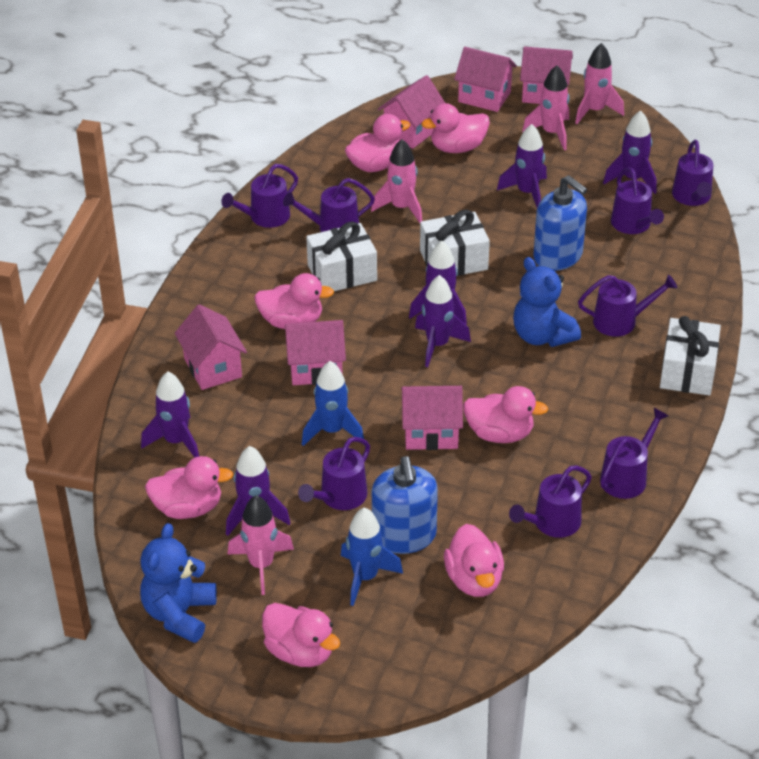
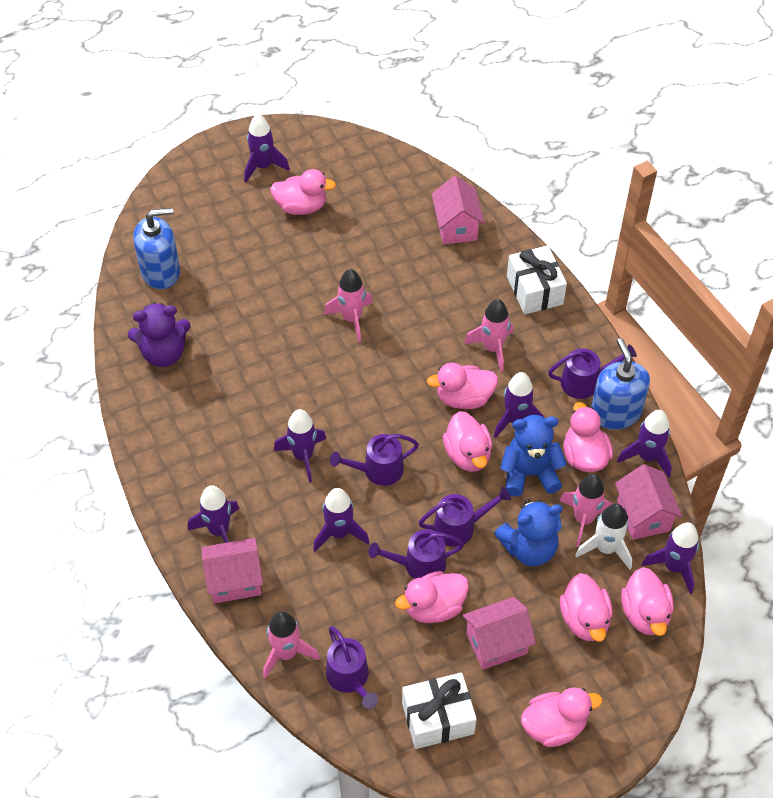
blue rocket: [302,361,364,446] [341,507,403,606] = 2 -> none = 0
pink duck: [145,456,233,519] [254,273,334,329] [262,603,340,667] [345,114,410,172] [421,103,490,153] [444,524,504,597] [463,386,548,443] = 7 -> [270,169,336,215] [395,571,469,623] [427,363,498,409] [443,411,492,472] [521,687,602,747] [560,573,612,642] [563,402,613,472] [621,567,674,636] = 8
pink house: [175,304,247,390] [285,320,346,385] [378,75,445,149] [401,386,463,450] [454,47,517,112] [520,47,573,104] = 6 -> [201,538,263,603] [432,176,484,244] [463,597,536,670] [615,464,682,540] = 4
purple rocket: [141,372,199,457] [226,446,290,536] [409,241,467,325] [415,275,471,367] [497,124,547,208] [603,110,657,194] = 6 -> [188,485,240,543] [244,114,290,183] [274,409,326,482] [313,488,370,552] [494,372,545,439] [617,410,672,478] [642,523,699,594] = 7
purple teddy bear: none = 0 -> [128,302,191,367] = 1
purple watering can: [221,164,298,228] [283,178,375,232] [298,437,370,510] [509,465,592,538] [578,275,677,336] [600,408,669,499] [611,168,664,234] [672,140,713,206] = 8 -> [326,626,378,709] [330,434,419,486] [369,529,464,579] [418,487,511,547] [548,344,637,399] = 5
white gift: [306,222,377,291] [420,210,490,276] [660,316,721,396] = 3 -> [402,672,477,749] [507,245,567,314] = 2
white rocket: none = 0 -> [575,504,632,569] = 1

